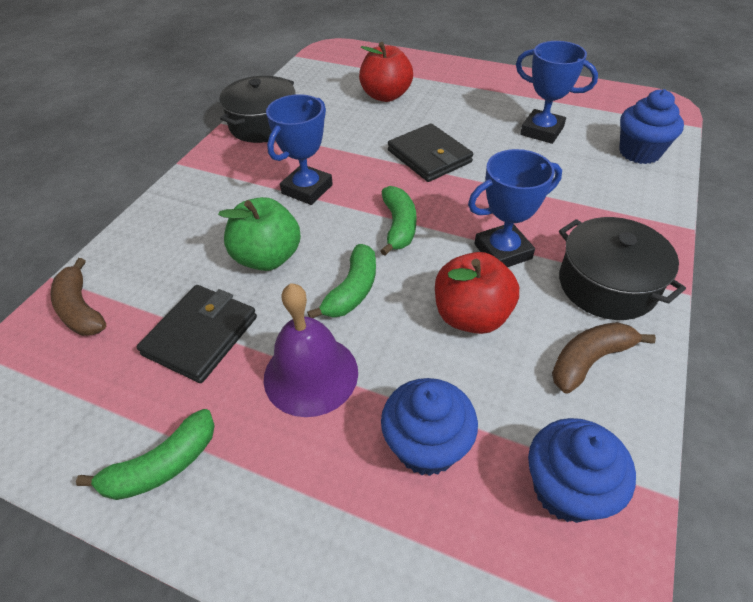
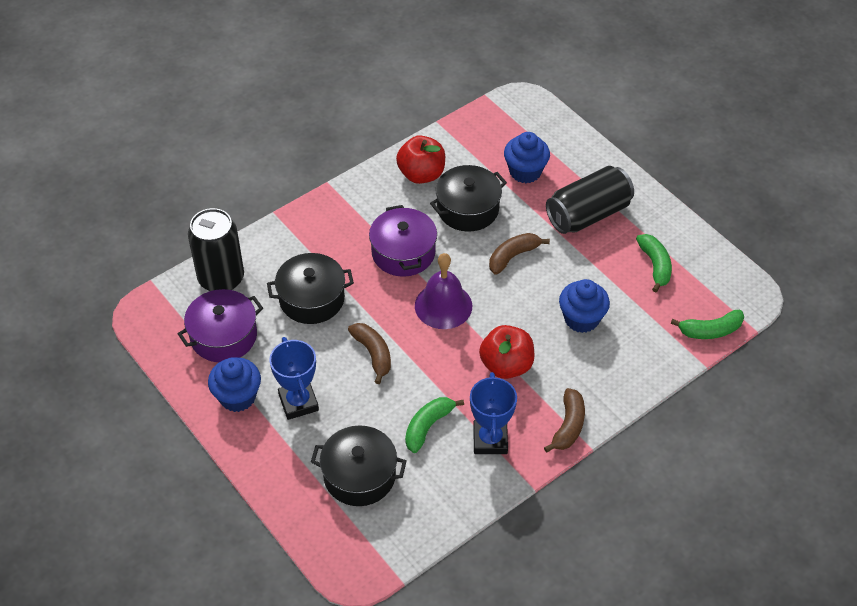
black can: none = 0 -> [188,208,244,291] [546,166,634,234] = 2
black pot: [219,76,295,143] [559,217,686,320] = 2 -> [267,253,354,324] [311,425,407,506] [430,165,507,232] = 3
black wallet: [137,285,257,383] [388,123,473,182] = 2 -> none = 0
blue trophy: [266,94,333,205] [468,149,562,267] [516,41,598,144] = 3 -> [269,337,319,420] [470,372,517,454] = 2
brown banana: [50,258,106,336] [552,322,656,394] = 2 -> [348,323,391,384] [489,233,550,275] [544,388,585,453] = 3
green apple: [218,197,301,271] = 1 -> none = 0
purple pot: none = 0 -> [178,289,263,362] [369,205,437,277] = 2

